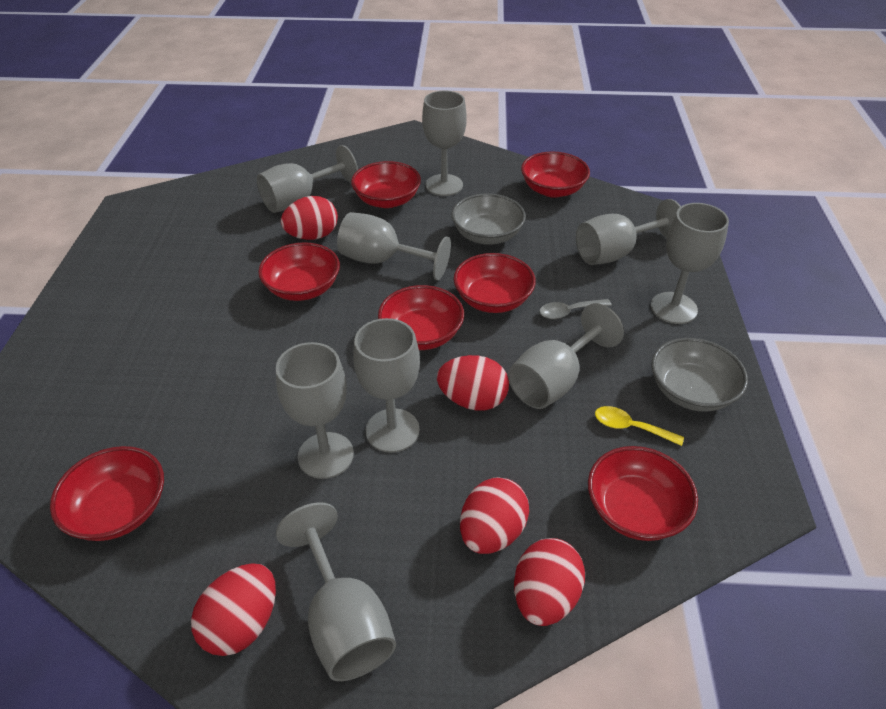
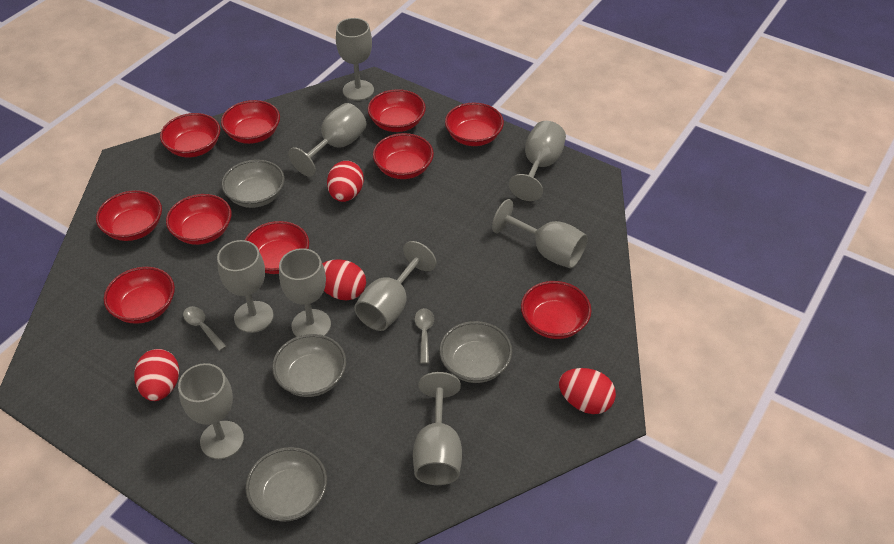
grey bowl: [452,194,526,244] [651,338,748,412] = 2 -> [222,160,285,208] [245,447,327,522] [272,334,346,397] [439,321,512,383] = 4
grey spoon: [539,299,612,319] = 1 -> [183,306,227,351] [414,308,434,364] = 2
red bowl: [50,446,164,541] [258,242,340,301] [351,161,421,208] [378,285,464,350] [453,253,536,313] [521,152,590,198] [588,446,698,541] = 7 -> [96,190,162,241] [104,267,175,324] [160,113,220,157] [166,194,232,245] [221,100,280,144] [245,221,309,274] [368,89,426,132] [373,133,434,179] [445,103,504,146] [521,281,591,339] = 10
red egg: [191,563,276,656] [281,196,338,240] [437,355,509,411] [460,477,529,554] [514,538,585,626] = 5 -> [134,349,179,401] [322,259,366,300] [327,161,364,202] [559,368,616,414] = 4
yellow spoon: [595,406,684,446] = 1 -> none = 0

